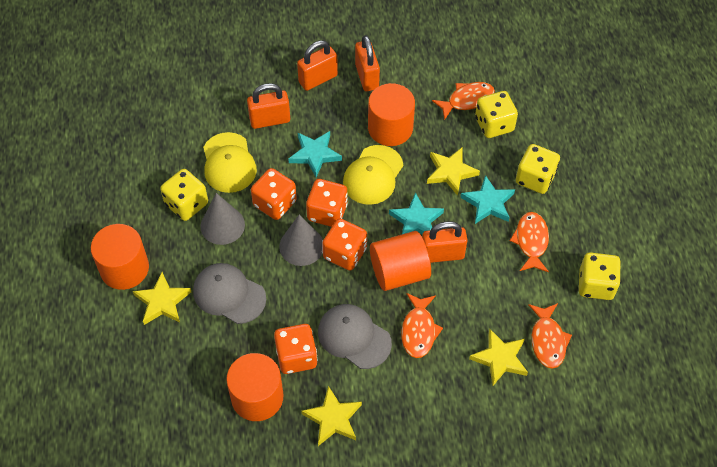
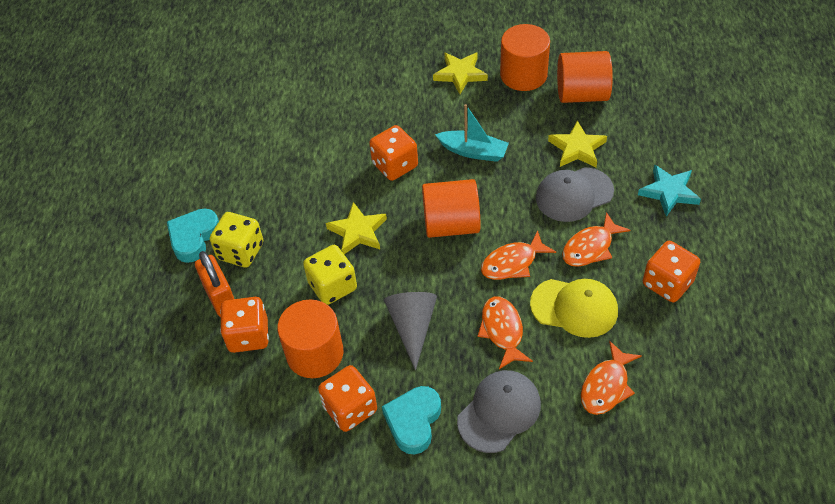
grey cone: [200,193,245,245] [279,214,323,266] = 2 -> [384,292,437,370] = 1
orange padlock: [247,83,290,129] [297,40,338,91] [355,35,380,91] [422,221,467,263] = 4 -> [195,251,234,317] = 1
turquoise boat: none = 0 -> [435,104,509,162] = 1
turquoise heart: none = 0 -> [167,208,219,263] [382,386,441,455] = 2
turquoise star: [288,131,342,177] [389,192,444,235] [460,175,515,224] = 3 -> [638,164,701,217] = 1
yellow cap: [203,132,257,193] [343,145,403,205] = 2 -> [530,279,618,338] = 1
yellow dice: [160,169,208,221] [475,91,518,138] [516,144,560,194] [579,252,621,300] = 4 -> [210,212,263,268] [303,245,357,305] = 2
yellow star: [133,272,191,325] [301,386,362,446] [427,147,480,196] [469,329,528,386] = 4 -> [326,202,387,254] [433,52,488,94] [548,121,607,168] = 3

